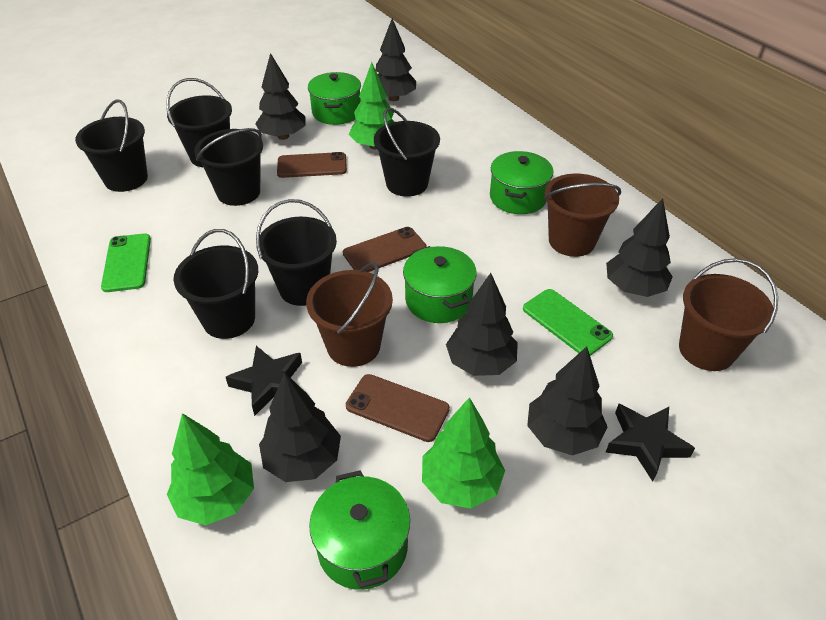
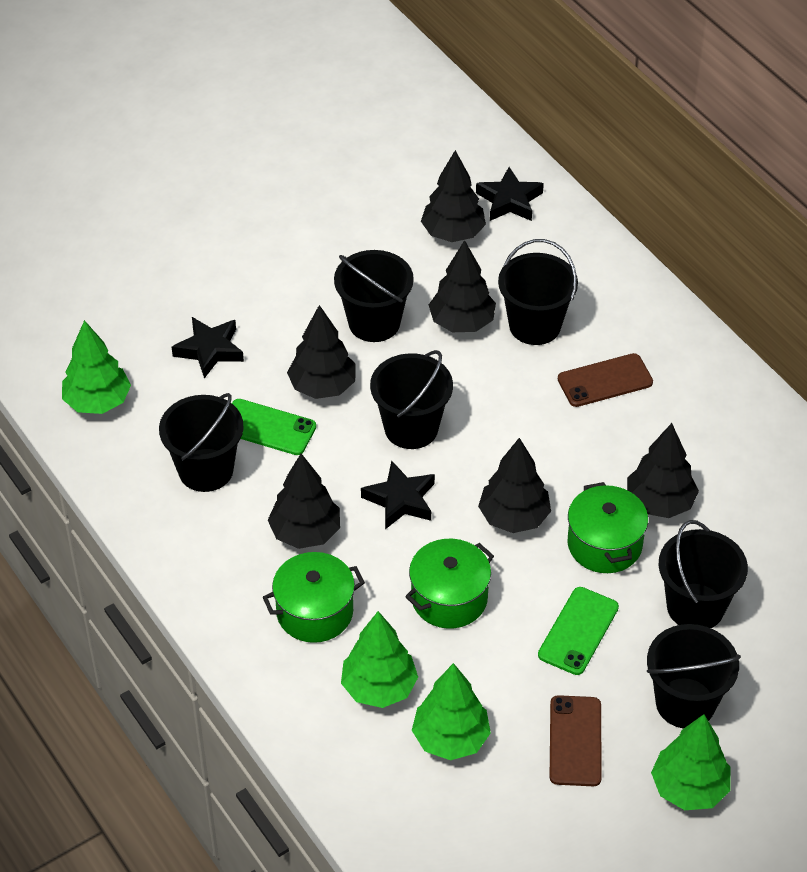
black star: [226,346,302,416] [606,404,695,482] = 2 -> [172,317,244,378] [361,460,435,529] [476,167,544,221] = 3
brown bucket: [306,262,393,367] [544,174,621,257] [679,258,778,371] = 3 -> none = 0
brown phone: [277,152,347,178] [343,227,427,272] [346,374,450,442] = 3 -> [550,695,602,786] [558,353,653,407] = 2
green pot: [308,72,361,125] [309,470,410,590] [403,246,477,323] [490,151,553,214] = 4 -> [263,552,365,643] [405,539,494,629] [568,482,648,573] = 3
green tree: [167,413,254,525] [349,62,394,149] [422,397,505,509] = 3 -> [62,320,131,414] [341,611,418,708] [412,663,491,760] [651,714,731,810] = 4

